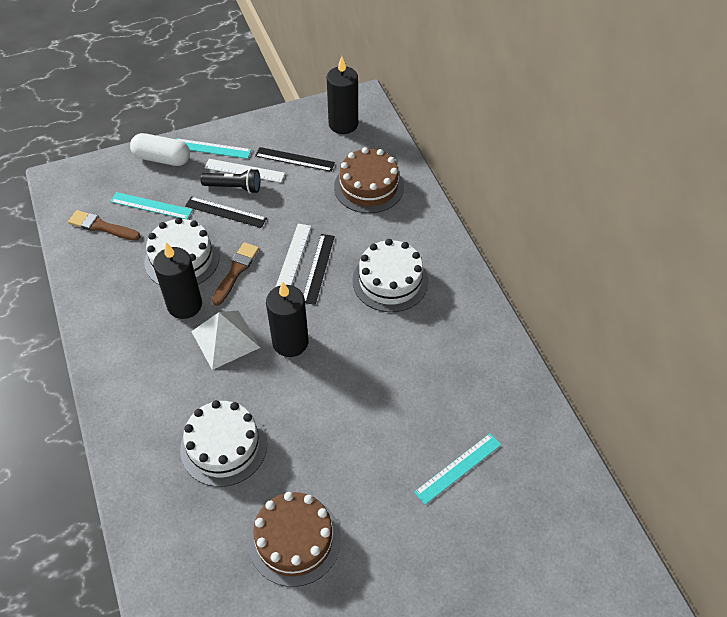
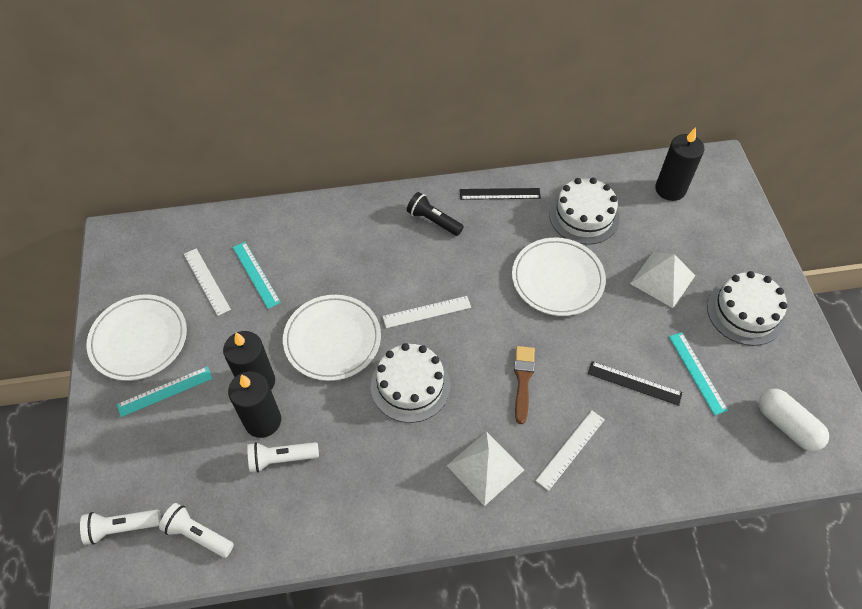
black ruler: [185,196,267,228] [255,147,335,172] [303,234,335,305] = 3 -> [460,188,541,200] [588,361,683,406] = 2
brown brush: [68,210,141,241] [212,242,259,306] = 2 -> [514,346,535,424] = 1
brown cake: [248,492,341,587] [334,147,404,213] = 2 -> none = 0
white flashlight: none = 0 -> [80,509,161,545] [159,503,234,558] [247,442,319,473] = 3
white plate: none = 0 -> [86,294,187,381] [283,295,381,381] [512,238,606,316] = 3
white pyramid: [191,311,260,370] = 1 -> [447,431,524,506] [630,252,696,308] = 2
white ruler: [204,159,285,183] [276,224,311,287] = 2 -> [184,248,231,316] [382,296,471,328] [536,411,605,491] = 3

